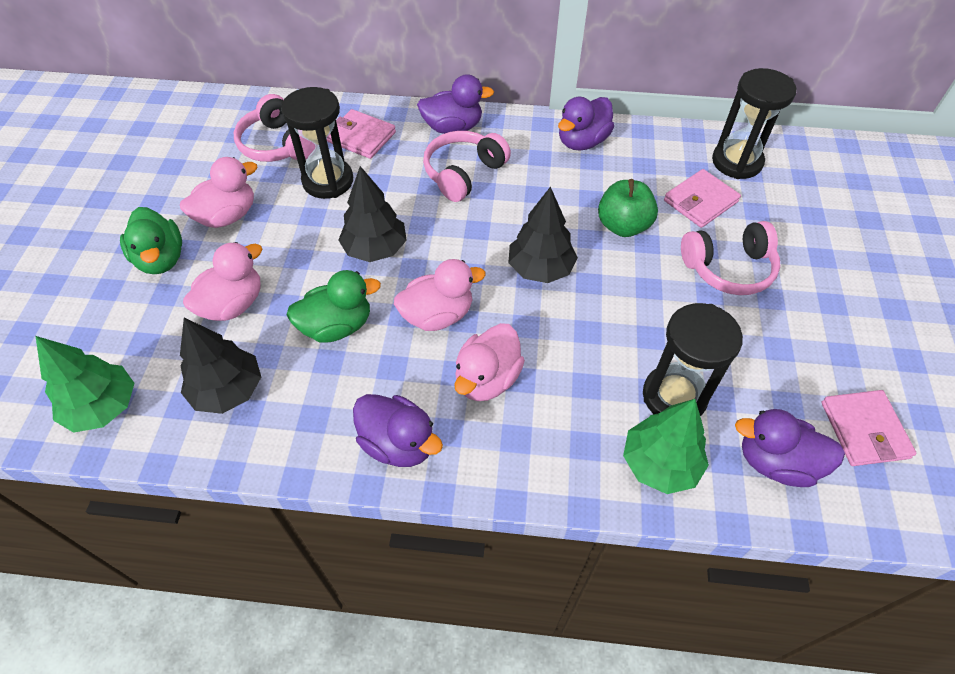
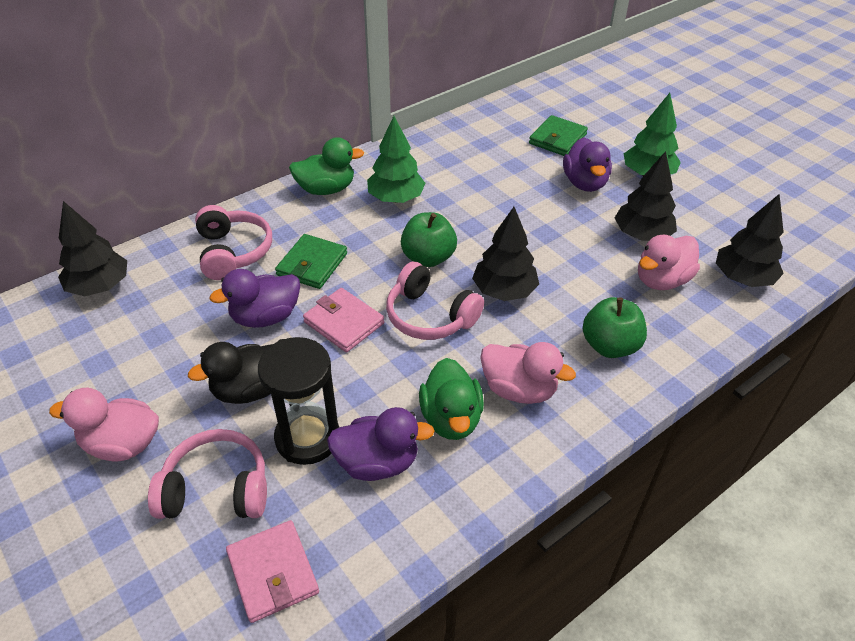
black duck: none = 0 -> [188,342,272,404] = 1
black hourglass: [281,87,353,199] [643,303,743,417] [712,68,797,179] = 3 -> [258,337,339,465] = 1
black tree: [180,318,261,414] [338,166,407,262] [509,186,578,283] = 3 -> [58,201,127,296] [472,207,539,301] [615,151,677,241] [716,194,784,287] = 4
green apple: [598,179,658,237] = 1 -> [401,212,457,267] [583,297,647,358] = 2
green wallet: none = 0 -> [275,234,347,289] [529,115,588,156] = 2
pink duck: [180,157,257,228] [183,242,262,321] [394,259,486,331] [454,323,525,401] = 4 -> [49,388,159,461] [480,342,576,404] [638,235,700,290] = 3
pink wallet: [327,109,396,159] [664,169,741,228] [821,390,917,466] = 3 -> [226,520,319,623] [303,288,384,352] = 2
purple duck: [353,394,443,467] [417,74,494,134] [558,97,614,151] [735,409,845,487] = 4 -> [210,269,300,328] [327,407,435,481] [563,137,612,192] = 3

